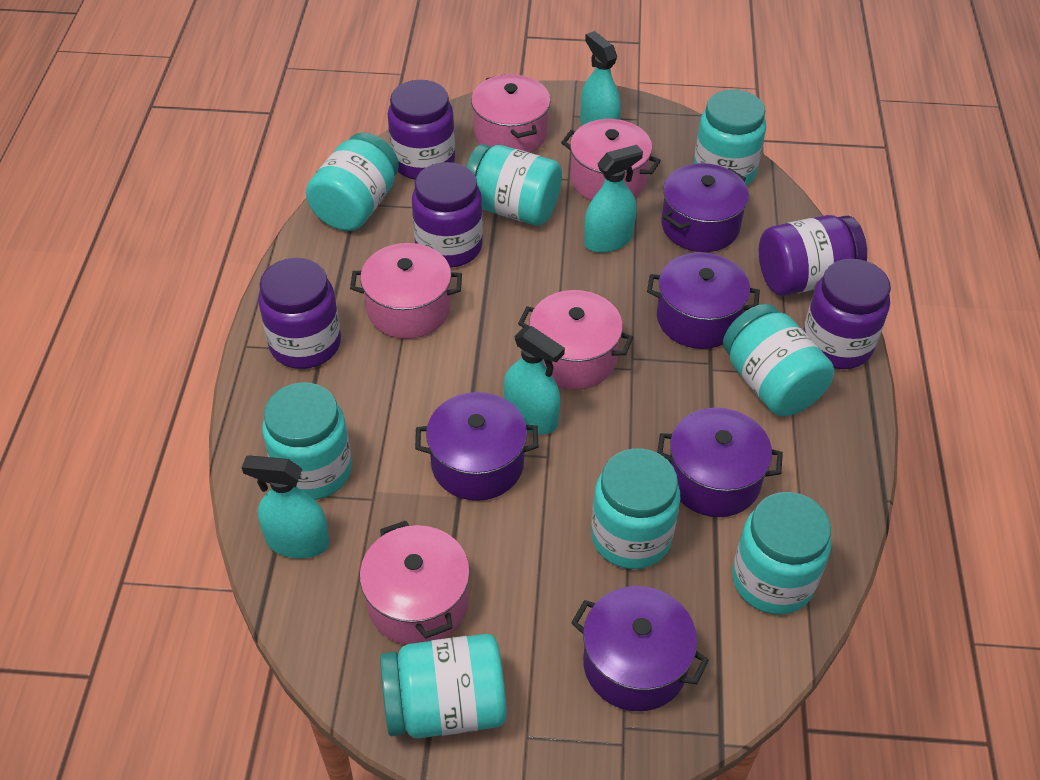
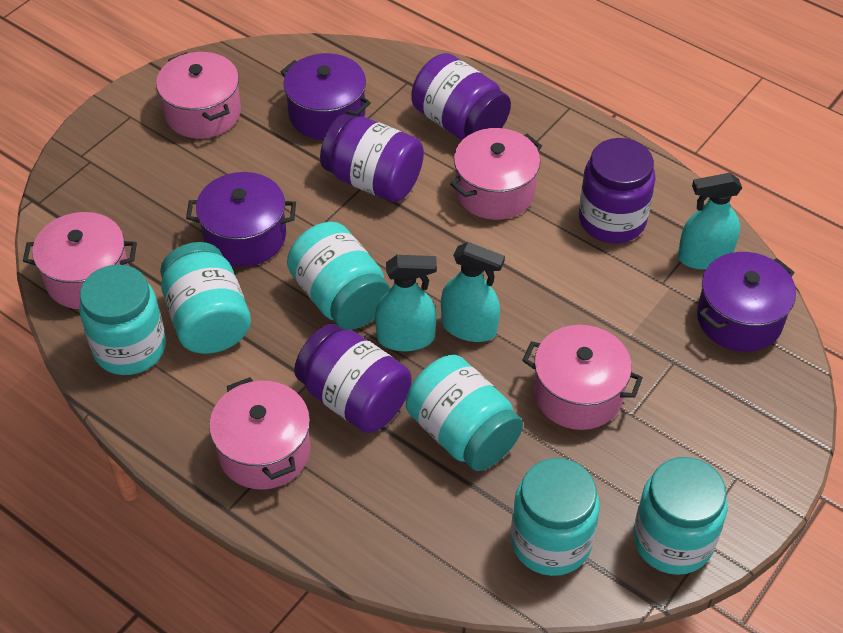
purple jar: [258,258,341,369] [388,80,455,180] [412,162,483,268] [759,215,867,296] [803,259,891,369] = 5 -> [294,324,412,433] [320,114,424,202] [411,53,511,140] [579,138,656,243] = 4
purple pot: [415,392,538,501] [571,586,709,711] [647,252,760,349] [657,408,783,517] [661,163,749,252] = 5 -> [186,172,296,267] [281,53,371,140] [697,252,796,352] = 3
turquoise jar: [262,382,352,500] [306,132,399,231] [380,634,507,738] [466,144,562,226] [591,448,680,569] [694,89,766,186] [723,304,834,416] [732,492,831,615] = 8 -> [79,265,166,375] [160,242,251,354] [287,222,390,330] [406,355,523,471] [511,458,600,576] [633,457,727,575] = 6
turquoise spray bottle: [242,455,329,559] [504,326,565,434] [580,31,621,126] [584,145,643,253] = 4 -> [375,255,437,351] [441,242,505,342] [678,173,742,270] = 3

